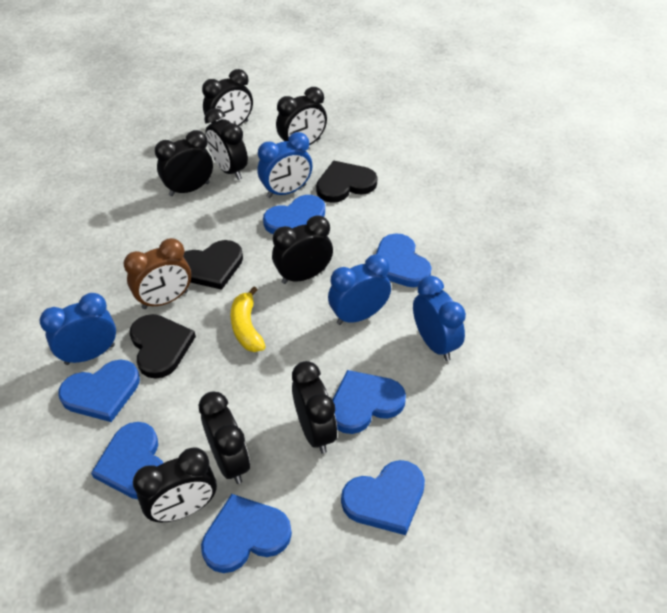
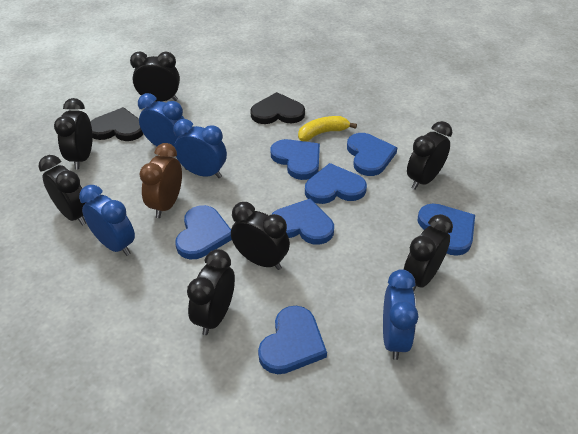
black clock: [133,447,217,522] [155,130,213,196] [199,391,250,484] [202,69,253,126] [204,108,248,180] [272,215,333,284] [276,87,327,145] [292,361,337,454] = 8 -> [39,155,86,226] [54,98,93,169] [130,51,180,102] [187,249,235,335] [231,202,290,270] [403,214,453,291] [407,121,452,190] = 7
black heart: [130,314,196,379] [183,240,243,290] [316,161,378,203] = 3 -> [90,107,143,141] [250,92,305,124] = 2

